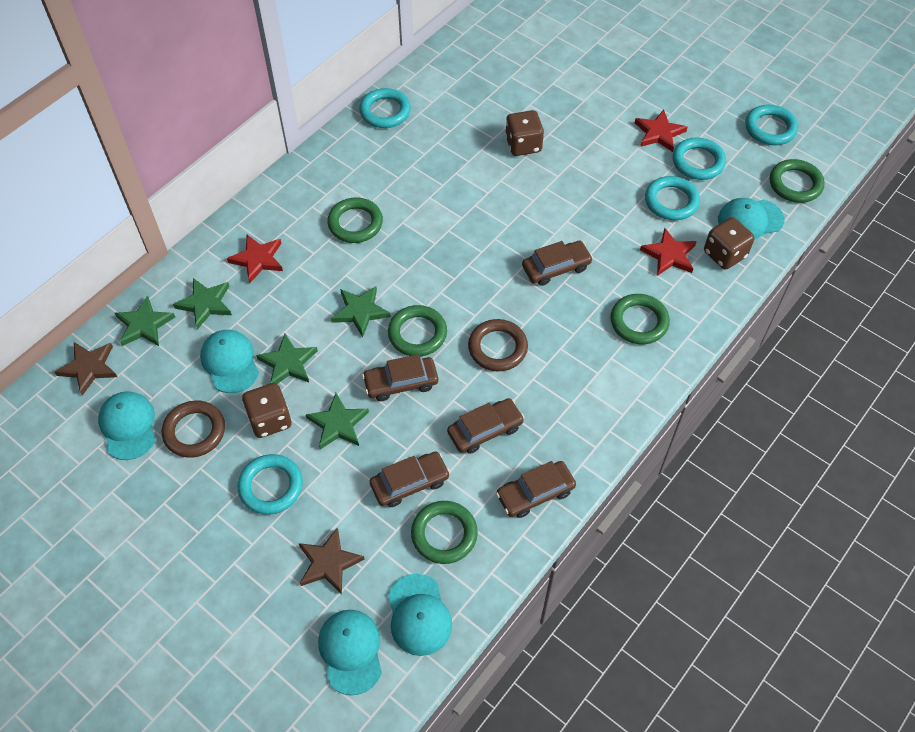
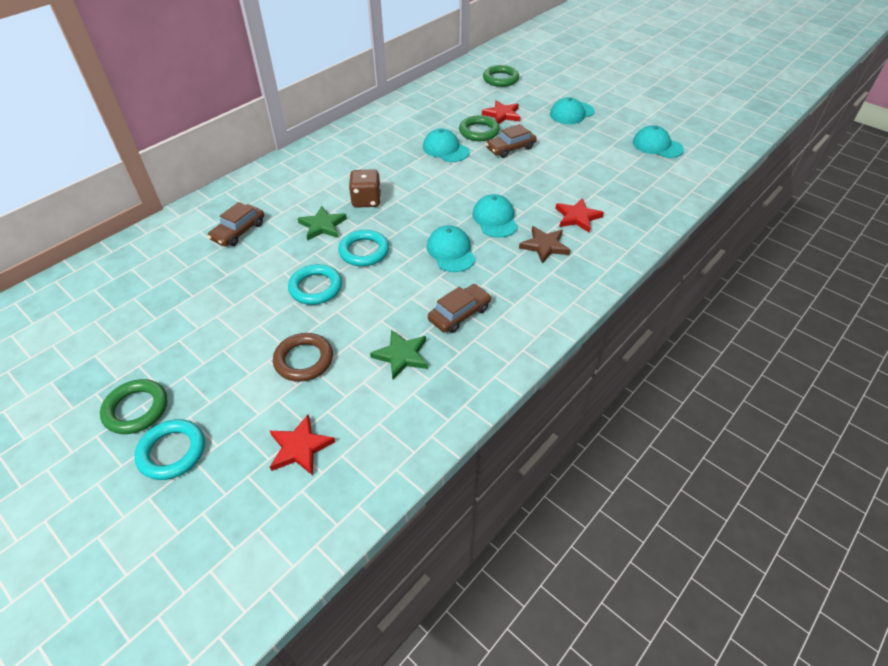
brown car: [362,354,438,401] [370,452,450,507] [447,398,524,454] [496,461,576,518] [522,241,593,286] = 5 -> [208,202,264,246] [428,284,491,333] [486,124,537,158] = 3
brown dice: [242,383,291,438] [505,110,544,156] [704,217,755,270] = 3 -> [349,169,381,208] = 1
brown ring: [162,401,225,458] [468,319,528,371] = 2 -> [273,333,333,382] = 1
brown star: [55,342,117,396] [299,527,365,594] = 2 -> [519,226,570,264] = 1
green ring: [327,197,383,243] [388,305,447,357] [411,501,478,564] [610,294,670,344] [770,159,825,203] = 5 -> [100,379,168,434] [459,116,500,141] [483,65,519,87] = 3
green star: [115,295,175,346] [173,278,232,330] [256,334,318,384] [306,393,369,449] [331,286,391,337] = 5 -> [297,206,347,241] [370,329,428,379] = 2
turquoise ring: [238,454,303,515] [359,88,411,128] [645,176,700,220] [673,137,726,180] [745,105,798,145] = 5 -> [134,419,205,480] [288,264,342,305] [338,230,389,266] = 3

